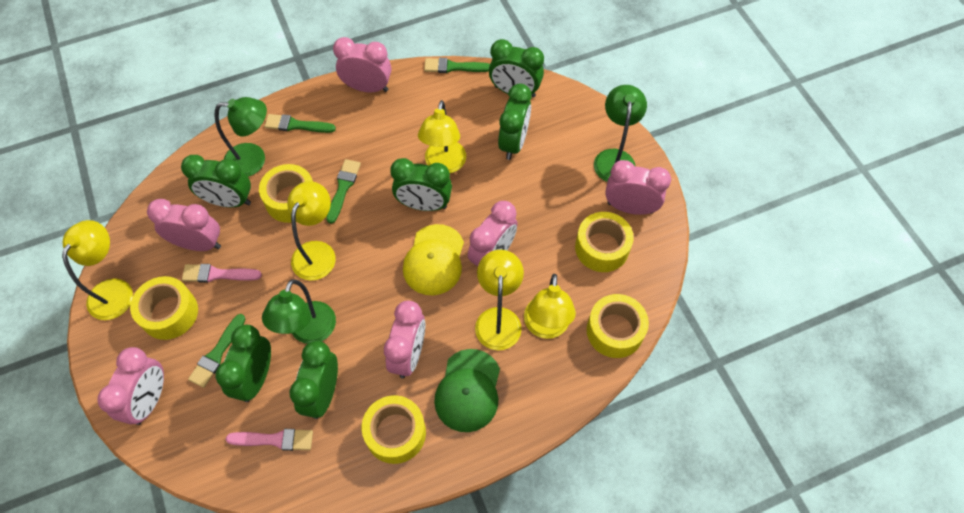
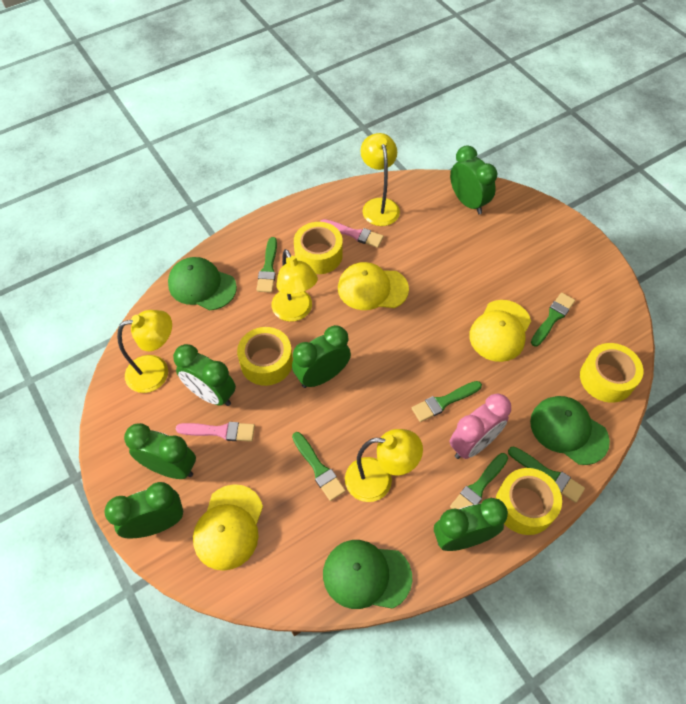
green brush: [188,314,246,388] [264,114,336,133] [326,159,361,224] [424,58,490,73] = 4 -> [256,237,277,293] [292,432,346,501] [412,381,482,422] [450,453,508,509] [508,446,585,503] [531,292,575,347] = 6
green cap: [434,349,500,432] = 1 -> [168,257,237,310] [323,540,412,609] [530,396,610,465] = 3
green lamp: [215,97,267,177] [262,279,336,344] [594,85,647,182] = 3 -> none = 0
pink clock: [98,347,164,425] [147,199,221,251] [333,37,391,93] [384,301,425,378] [468,201,518,266] [605,160,671,215] = 6 -> [449,394,511,459] = 1
yellow cap: [403,224,464,295] = 1 -> [193,484,263,571] [338,262,409,310] [469,300,531,362] = 3
yellow lamp: [62,220,133,320] [287,181,336,281] [418,100,466,173] [475,250,524,350] [524,274,576,339] = 5 -> [117,310,172,393] [272,249,318,322] [345,429,423,502] [360,133,400,226] = 4
yellow tape: [130,276,198,340] [259,164,313,223] [362,395,426,464] [575,212,634,272] [587,294,649,358] = 5 -> [237,327,293,386] [294,222,343,274] [496,468,562,535] [580,343,643,403] = 4

